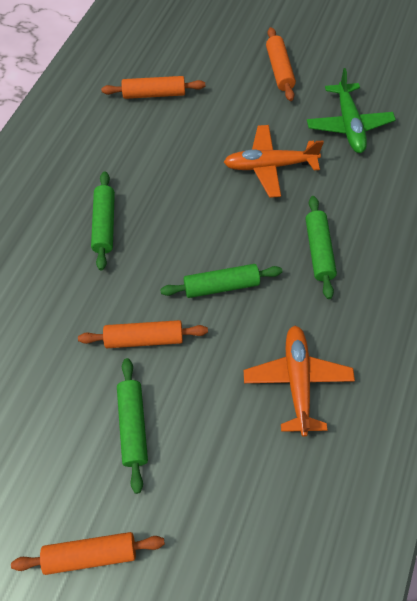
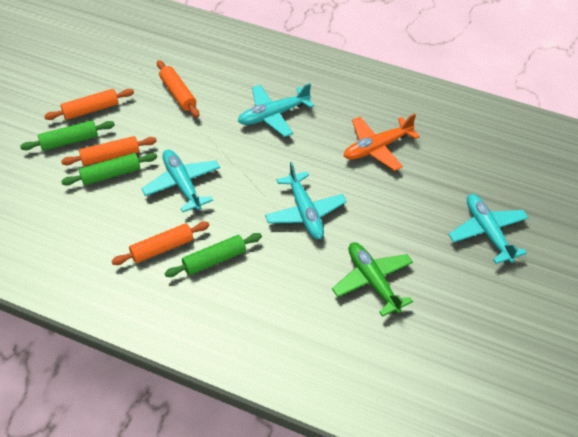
green rolling pin: [91,171,115,271] [117,358,148,494] [160,264,282,298] [306,196,337,299] = 4 -> [20,120,115,151] [61,153,157,186] [165,233,262,277] = 3
orange plane: [224,125,324,198] [244,325,355,437] = 2 -> [344,114,420,171] = 1
turquoise plane: none = 0 -> [141,149,220,212] [238,83,314,137] [265,162,347,240] [449,194,529,264] = 4

